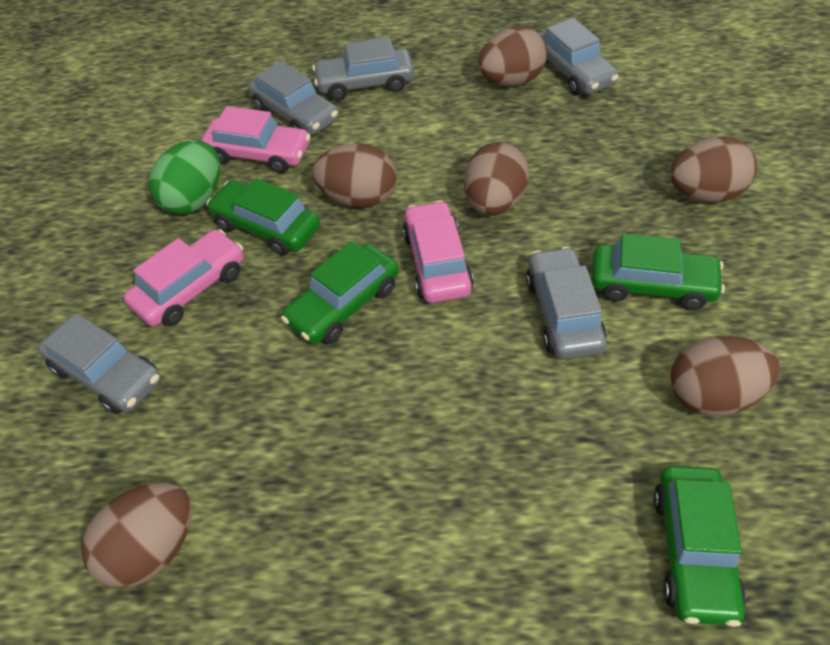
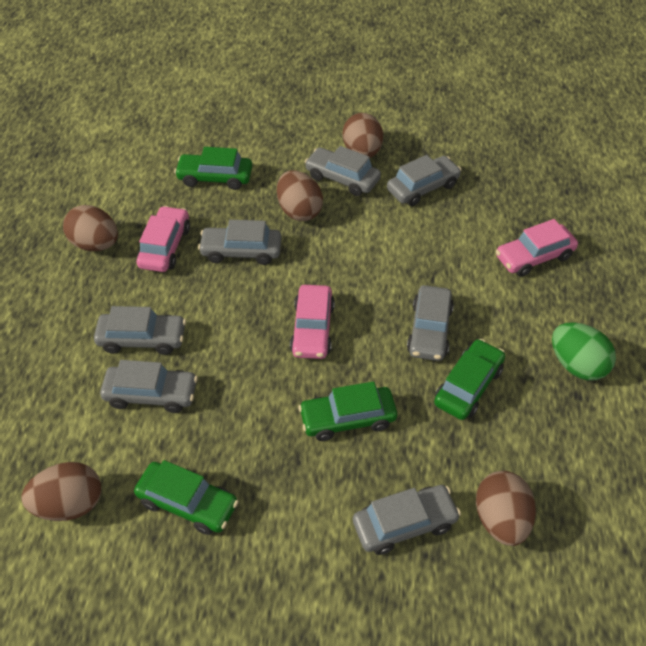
brown egg: [81,482,192,588] [312,144,396,208] [464,142,529,215] [478,26,547,86] [670,136,757,202] [670,336,780,416] = 6 -> [22,462,101,521] [63,205,118,251] [277,171,323,221] [343,113,383,158] [476,471,536,546] = 5
grey car: [38,313,161,414] [249,61,338,135] [312,37,414,101] [526,247,607,359] [539,18,619,95] = 5 -> [94,306,186,355] [100,360,198,413] [198,220,282,265] [305,146,381,196] [353,485,461,555] [387,155,461,206] [407,285,454,361] = 7

